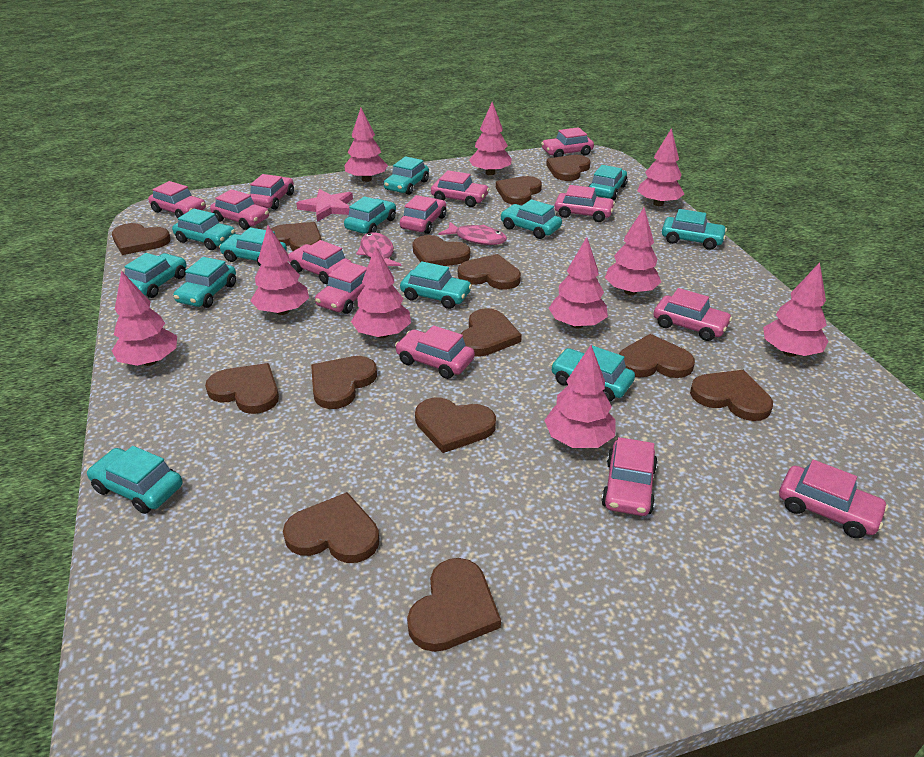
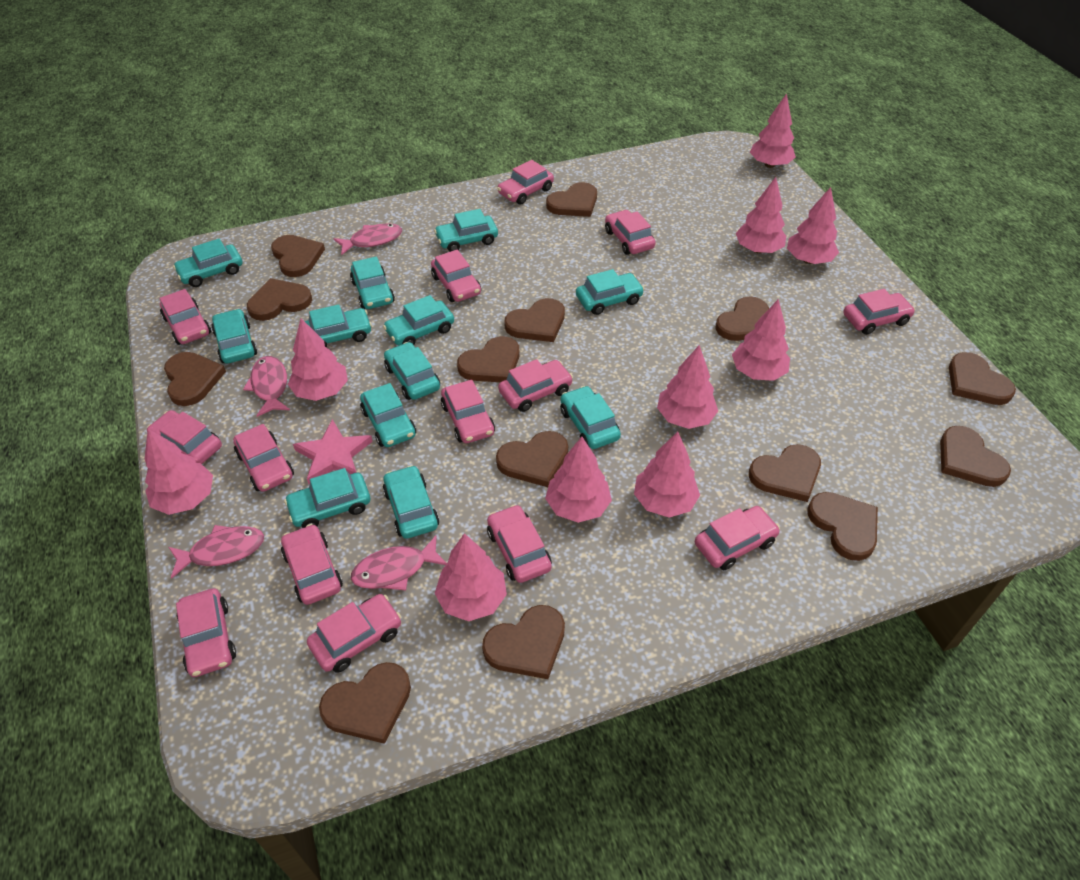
pink car: [148,181,206,218] [210,189,269,230] [250,174,294,210] [288,240,352,284] [315,261,367,314] [395,325,475,379] [400,195,446,234] [431,170,489,207] [541,127,594,157] [554,185,615,222] [601,437,658,516] [654,288,732,341] [779,460,888,538] = 13 -> [147,410,222,464] [160,289,211,345] [176,588,236,677] [233,424,294,492] [281,524,343,605] [307,594,401,673] [431,250,481,302] [441,380,495,443] [487,504,552,583] [497,160,554,205] [498,359,573,412] [605,210,656,255] [695,506,780,570] [843,289,915,335] = 14
pink fish: [356,232,401,266] [438,222,507,245] = 2 -> [169,525,264,579] [243,356,290,417] [333,223,402,255] [351,536,447,590] = 4

